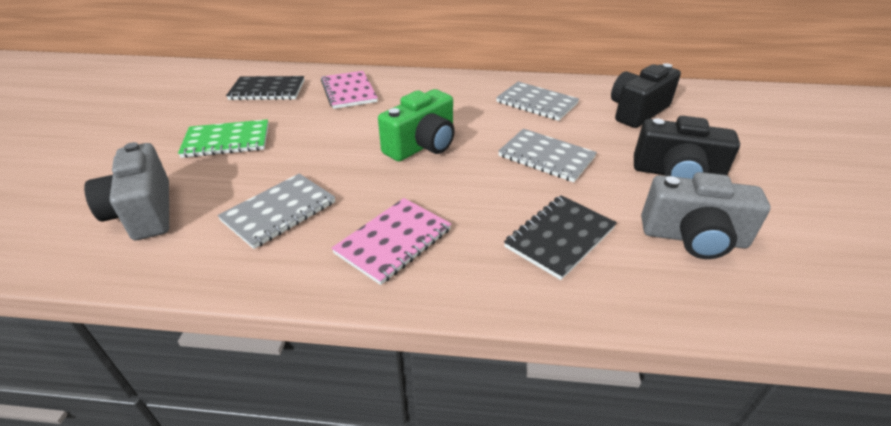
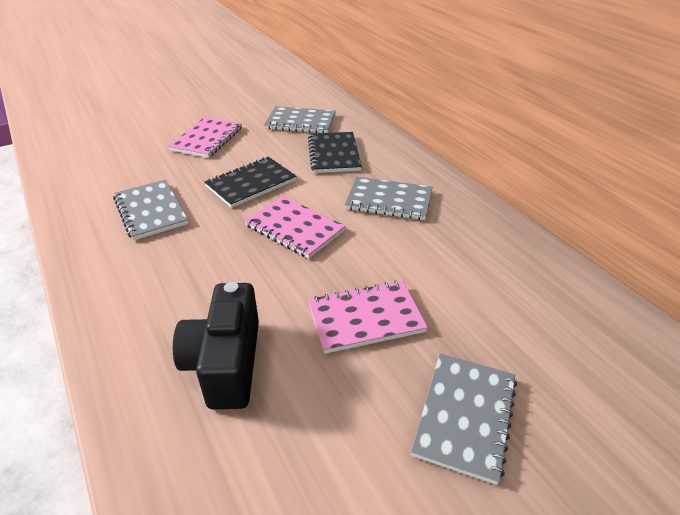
black camera: [611,63,681,128] [634,116,740,179] = 2 -> [173,282,259,409] = 1
green camera: [378,89,455,162] = 1 -> none = 0
green notebook: [178,119,269,158] = 1 -> none = 0
grey camera: [84,142,169,240] [641,172,771,259] = 2 -> none = 0
grey notebook: [217,174,335,249] [496,82,579,121] [498,129,597,182] = 3 -> [113,180,188,240] [264,106,336,133] [345,177,433,220] [411,354,517,485] = 4
pink notebook: [321,71,378,109] [332,198,451,285] = 2 -> [168,117,242,158] [244,196,346,259] [308,281,428,354] = 3

